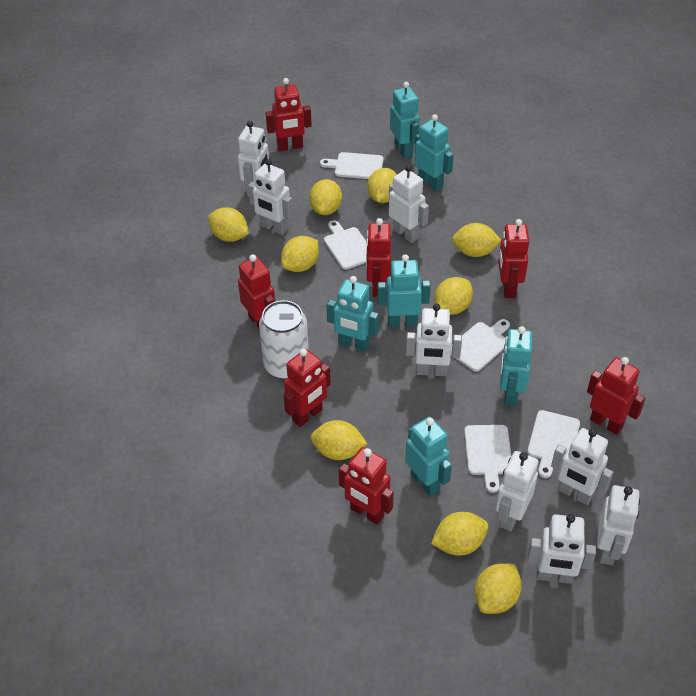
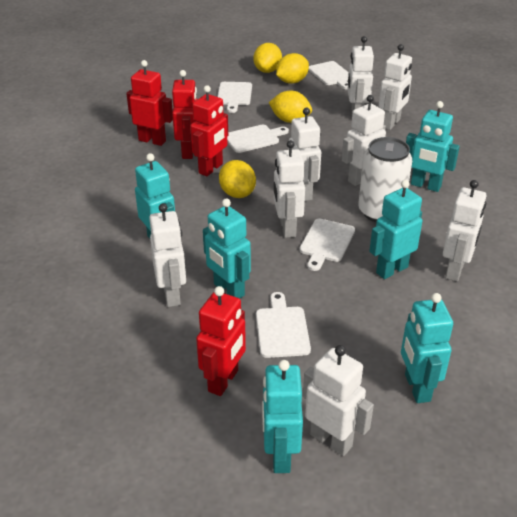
red robot: [238,254,275,330] [266,78,312,151] [283,349,331,427] [338,447,394,525] [366,218,391,297] [498,219,529,298] [587,357,645,435] = 7 -> [126,60,173,146] [172,70,197,159] [190,85,228,176] [196,286,246,396] = 4
yellow lemon: [208,207,249,242] [281,236,319,272] [309,179,342,215] [310,420,367,460] [367,168,397,203] [431,512,488,556] [434,277,473,315] [452,223,501,257] [475,563,522,614] = 9 -> [219,160,256,198] [253,43,282,73] [269,91,312,123] [276,53,309,84] = 4

